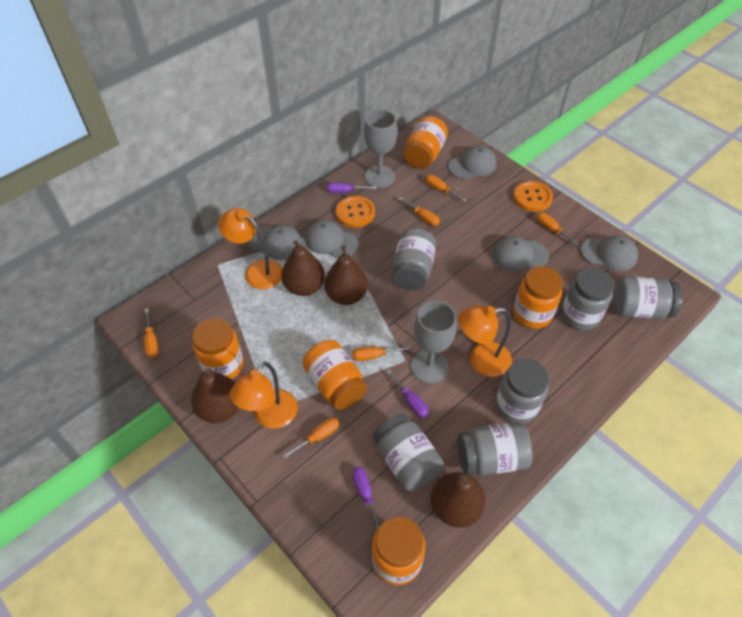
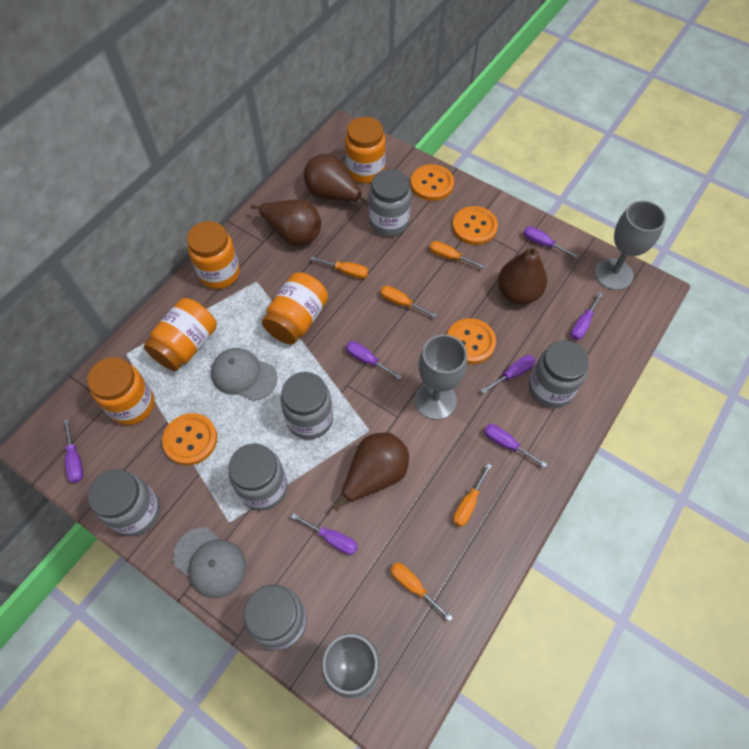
grey cap: [248,225,303,260] [305,219,358,258] [448,145,497,180] [493,236,549,272] [580,235,638,271] = 5 -> [173,527,246,598] [211,348,278,401] = 2
grey goblet: [364,109,397,188] [411,301,457,384] = 2 -> [321,634,380,699] [415,334,467,420] [594,200,666,290] = 3
orange button: [336,196,375,228] [513,181,553,212] = 2 -> [162,413,217,465] [411,164,454,201] [447,318,496,364] [452,206,498,245] = 4
orange lamp: [218,208,282,289] [230,361,298,429] [459,305,512,377] = 3 -> none = 0
orange screwdriver: [144,309,158,358] [283,417,339,459] [352,346,412,361] [399,197,440,226] [425,175,467,202] [537,212,579,246] = 6 -> [310,257,368,279] [380,286,437,318] [390,562,453,621] [429,241,486,269] [453,464,492,527] = 5
purple screwdriver: [327,182,376,193] [352,467,380,529] [386,369,429,418] = 3 -> [64,419,84,483] [291,513,358,555] [346,341,402,380] [481,355,536,394] [484,424,547,467] [523,226,579,258] [571,292,603,340] = 7

